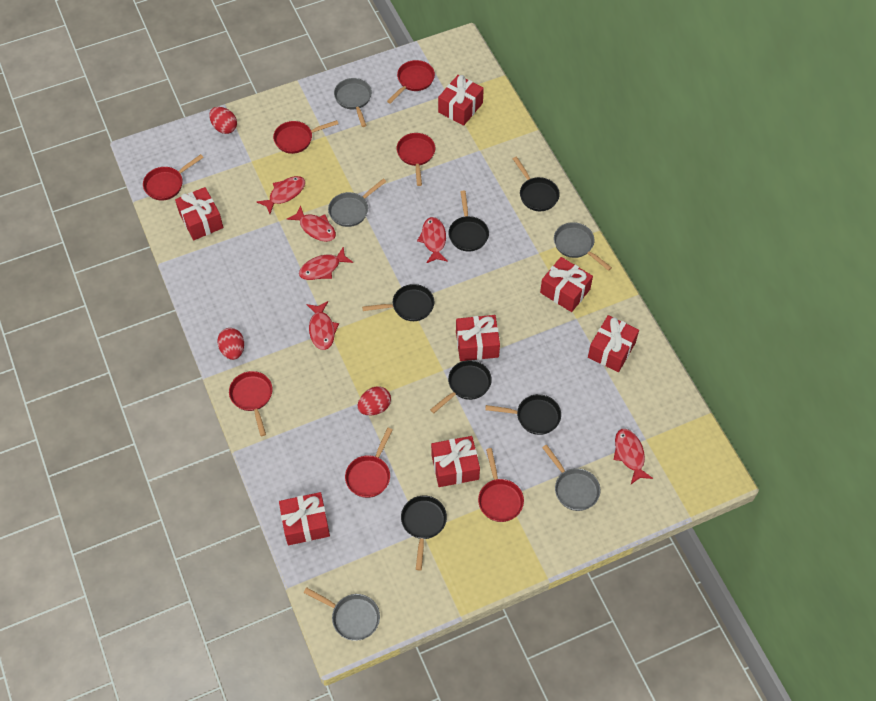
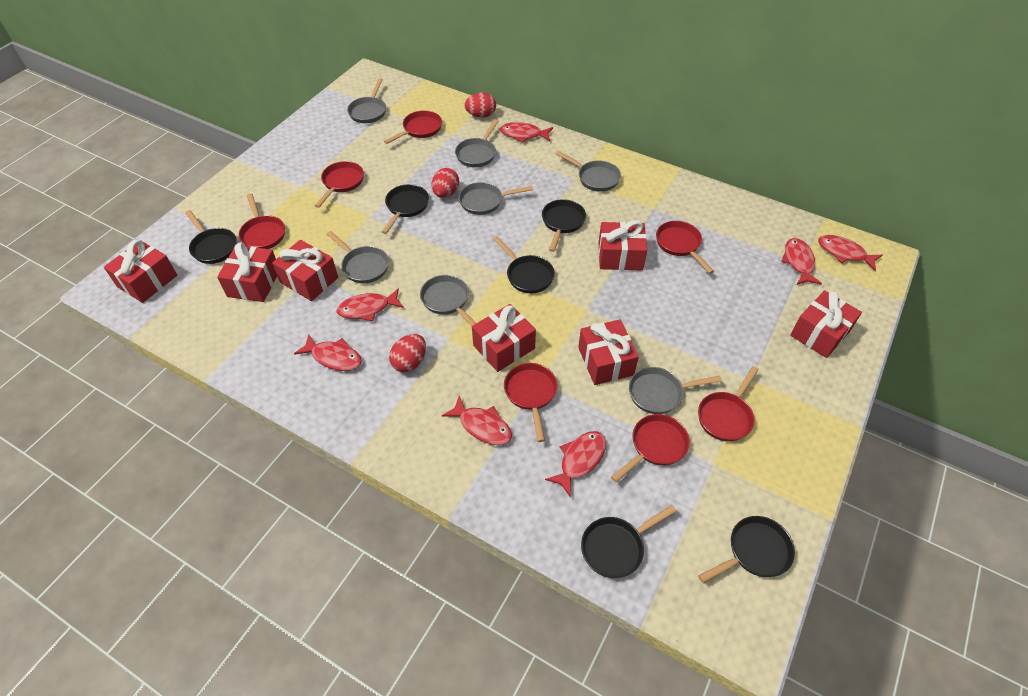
grey pan: [303,587,380,641] [328,178,386,227] [334,78,372,127] [542,444,600,511] [554,222,612,271] = 5 -> [327,231,389,283] [347,78,386,123] [420,275,476,327] [455,119,499,167] [459,182,533,215] [556,151,621,192] [629,367,722,414] = 7
red fish: [257,176,305,214] [287,205,336,242] [299,247,353,280] [306,301,339,350] [417,217,448,263] [614,429,653,484] = 6 -> [294,334,362,371] [336,288,404,321] [442,396,512,445] [500,122,553,142] [545,431,606,496] [781,238,822,285] [818,235,882,271] = 7

